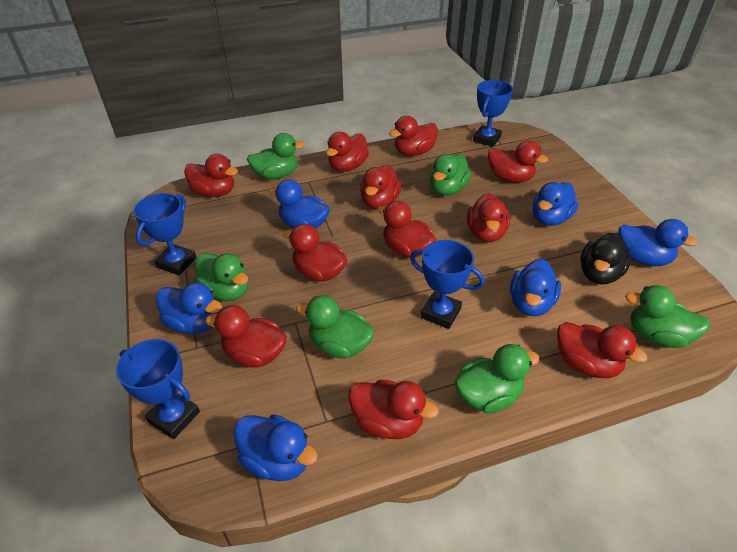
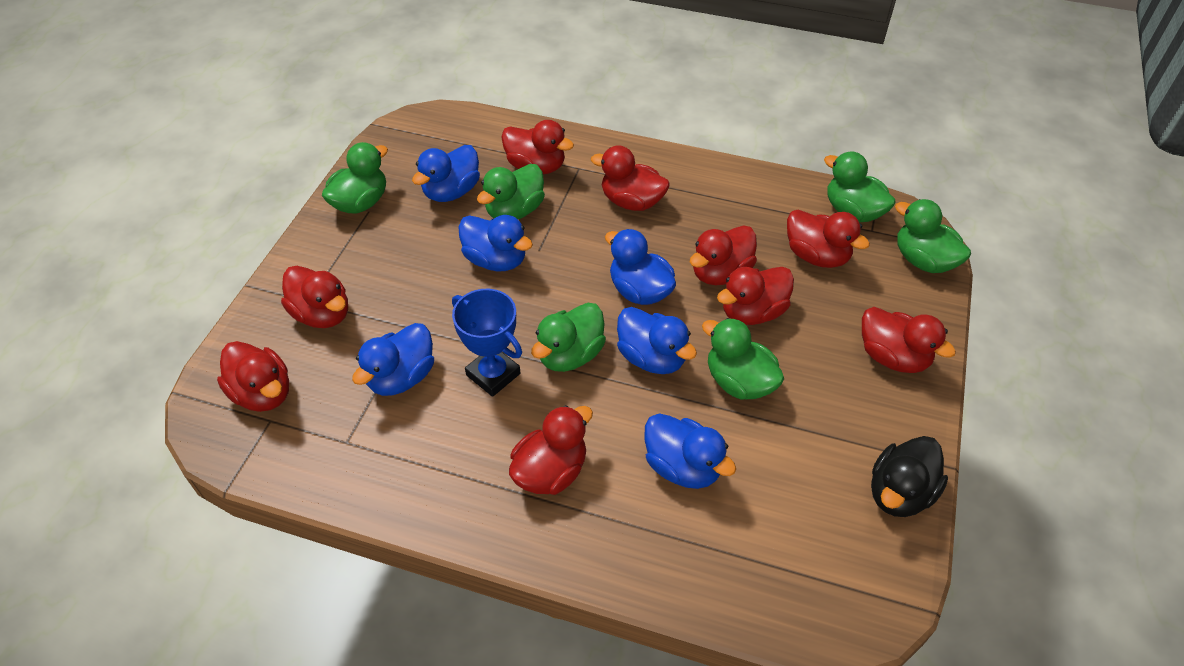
blue trophy: [116,339,200,439] [133,193,197,275] [410,240,484,329] [473,80,513,147] = 4 -> [452,289,522,397] = 1
red duck: [184,154,238,197] [205,305,287,368] [283,224,347,282] [326,132,369,172] [348,380,439,439] [360,165,401,209] [377,201,436,258] [389,116,438,156] [467,193,510,242] [488,141,548,183] [557,322,647,378] = 11 -> [217,341,289,412] [281,266,348,328] [501,120,574,174] [509,405,593,495] [591,145,670,211] [690,225,757,285] [717,267,794,325] [787,210,870,268] [862,307,956,373] = 9

